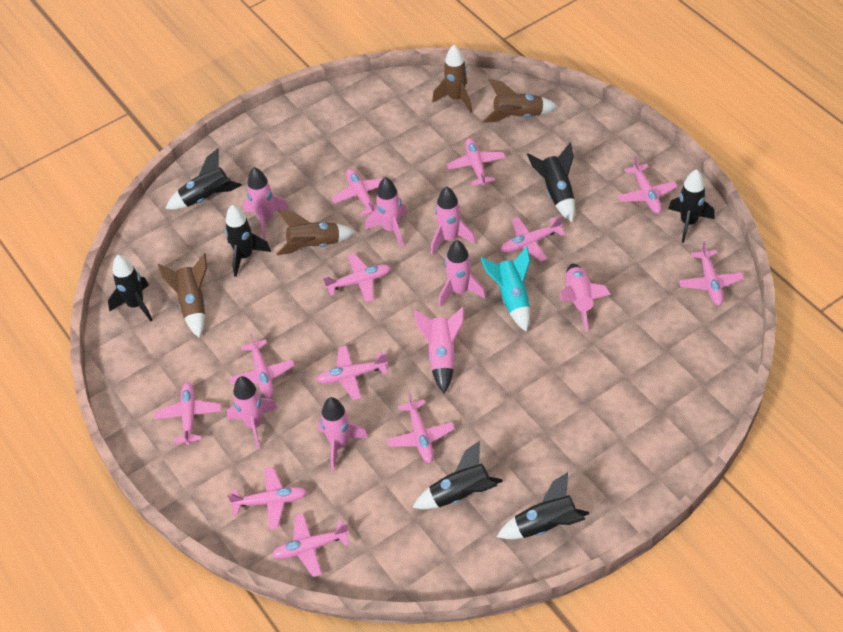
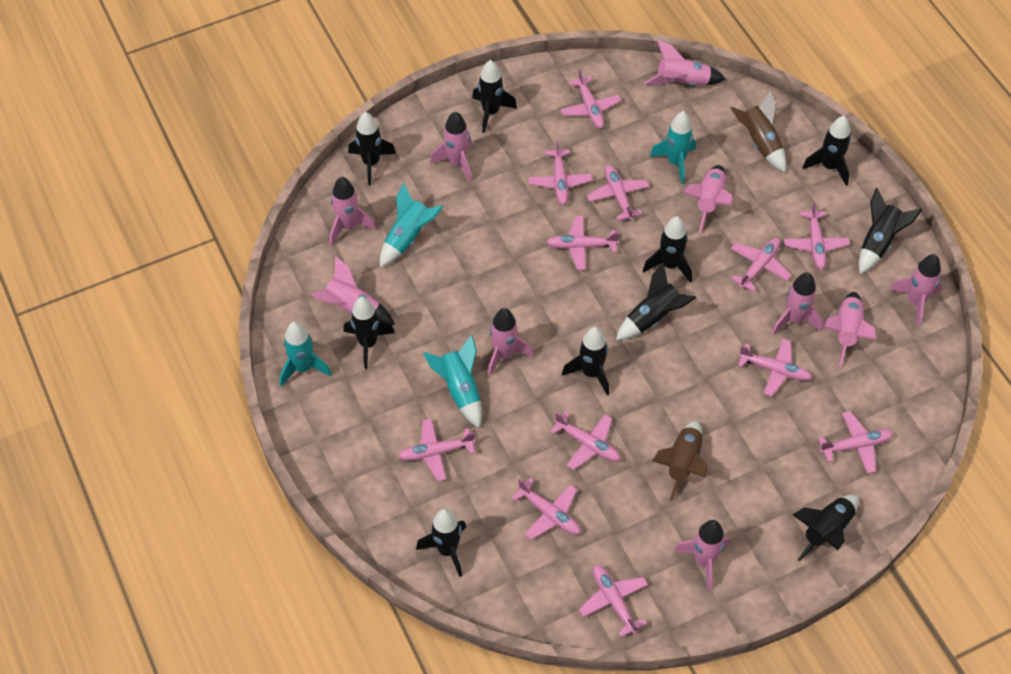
black rocket: [108,255,152,321] [165,149,242,209] [225,205,271,277] [413,441,503,509] [497,472,589,539] [527,143,575,222] [668,169,715,243] = 7 -> [344,297,395,369] [348,112,396,185] [416,509,466,577] [472,60,517,133] [562,327,609,395] [616,263,696,340] [643,216,692,283] [792,495,859,561] [802,116,851,186] [858,188,922,274] = 10
brown rocket: [158,253,207,338] [277,210,356,255] [432,45,472,113] [483,79,557,123] = 4 -> [652,420,708,501] [730,90,786,173] = 2
pink rocket: [227,376,277,449] [243,167,289,239] [318,397,368,471] [365,177,407,248] [414,307,464,393] [431,186,476,255] [438,240,486,307] [560,263,611,332] = 8 -> [311,256,395,325] [330,177,376,246] [430,111,472,182] [488,308,534,377] [644,40,726,86] [674,520,729,591] [683,165,733,232] [772,272,823,335] [824,292,876,367] [890,254,942,327] = 10
turquoise rocket: [481,246,530,332] = 1 -> [280,322,332,387] [380,183,444,267] [423,335,482,428] [649,111,696,184] = 4

